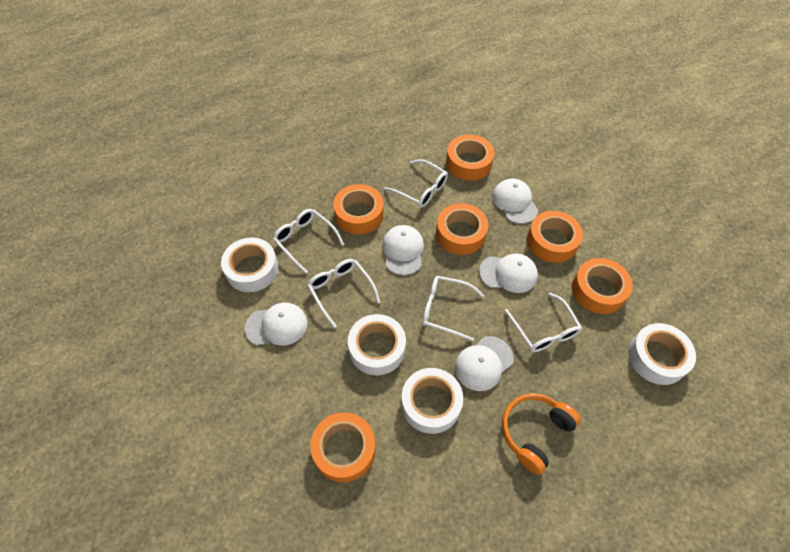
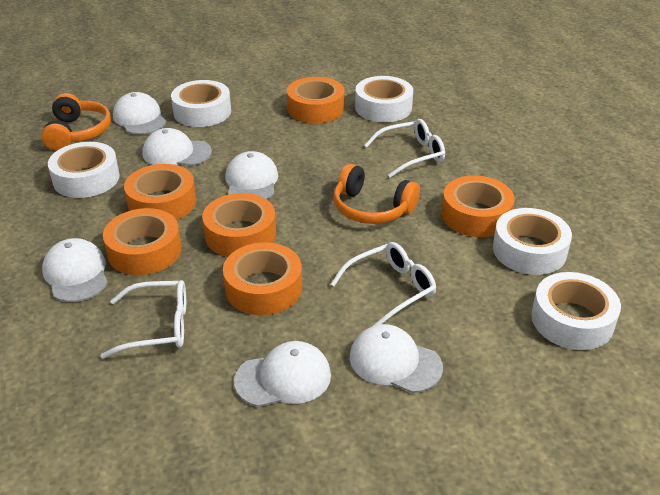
orange headphones: [502,393,581,475] = 1 -> [41,93,111,151] [333,164,420,224] = 2
white cap: [245,302,307,346] [382,225,424,276] [455,336,514,391] [479,254,538,293] [492,179,538,224] = 5 -> [42,238,108,302] [113,92,166,135] [143,128,212,166] [225,151,278,200] [234,341,331,407] [350,324,443,393] = 6
white glasses: [273,209,344,274] [307,259,380,328] [384,159,448,208] [422,276,484,341] [505,293,582,352] = 5 -> [100,280,186,358] [331,242,436,326] [364,119,445,178] = 3
white tape: [221,238,279,292] [348,314,406,375] [401,368,463,434] [628,323,696,385] = 4 -> [48,142,120,198] [171,80,231,127] [355,76,413,122] [493,208,572,275] [531,272,621,350] = 5

